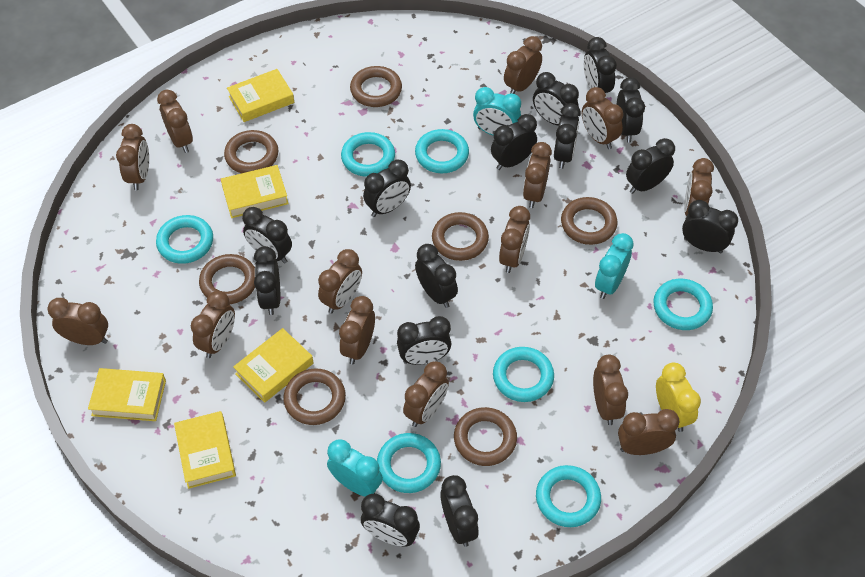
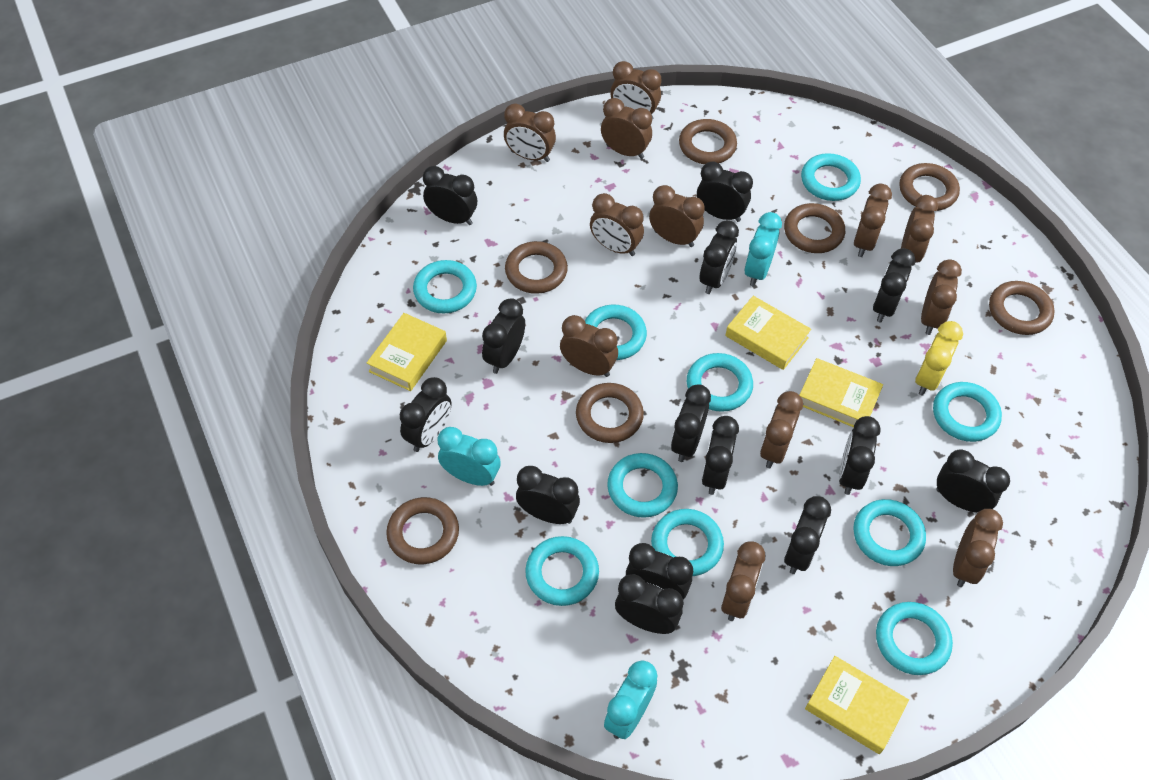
brown clock: [47,298,108,345] [116,124,149,190] [157,89,193,153] [191,291,235,358] [318,249,362,314] [339,296,375,365] [403,361,449,427] [499,206,530,273] [504,36,542,94] [523,142,552,208] [582,87,623,149] [593,354,628,425] [618,409,680,455] [684,158,714,216] = 14 -> [504,104,556,162] [560,315,618,377] [590,193,644,256] [601,98,652,159] [610,61,662,120] [649,185,705,247] [721,541,765,621] [760,391,803,468] [854,183,892,257] [901,195,938,263] [921,259,962,335] [953,509,1003,587] = 12
turquoise ring: [156,215,213,264] [341,132,395,177] [377,433,441,493] [415,129,469,173] [493,347,554,402] [536,465,601,527] [653,279,713,330] = 7 -> [413,260,477,314] [525,536,599,606] [585,305,647,360] [607,453,678,518] [651,509,724,576] [687,353,753,412] [801,153,861,201] [853,499,926,566] [876,602,953,675] [933,382,1002,442] = 10
yellow book: [88,368,166,421] [174,411,236,489] [221,165,289,218] [227,69,294,122] [233,328,313,403] = 5 -> [367,313,447,391] [725,296,811,370] [800,358,883,427] [805,656,909,754] = 4

